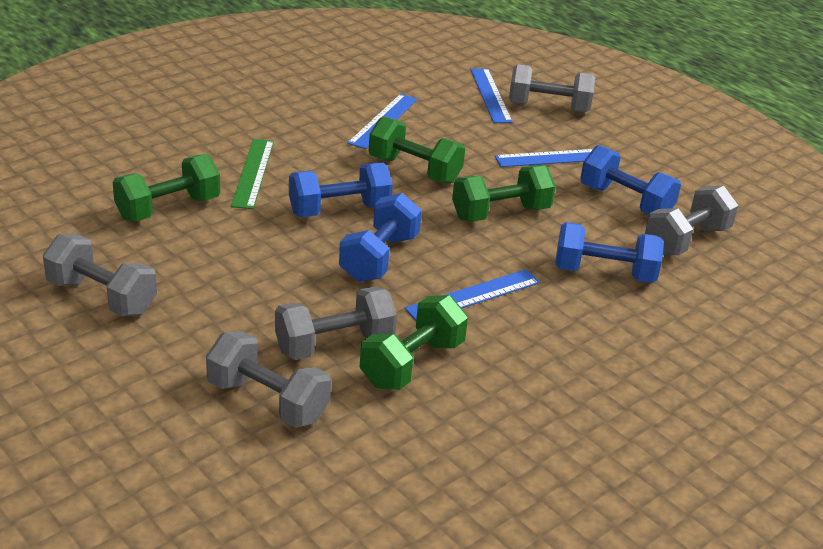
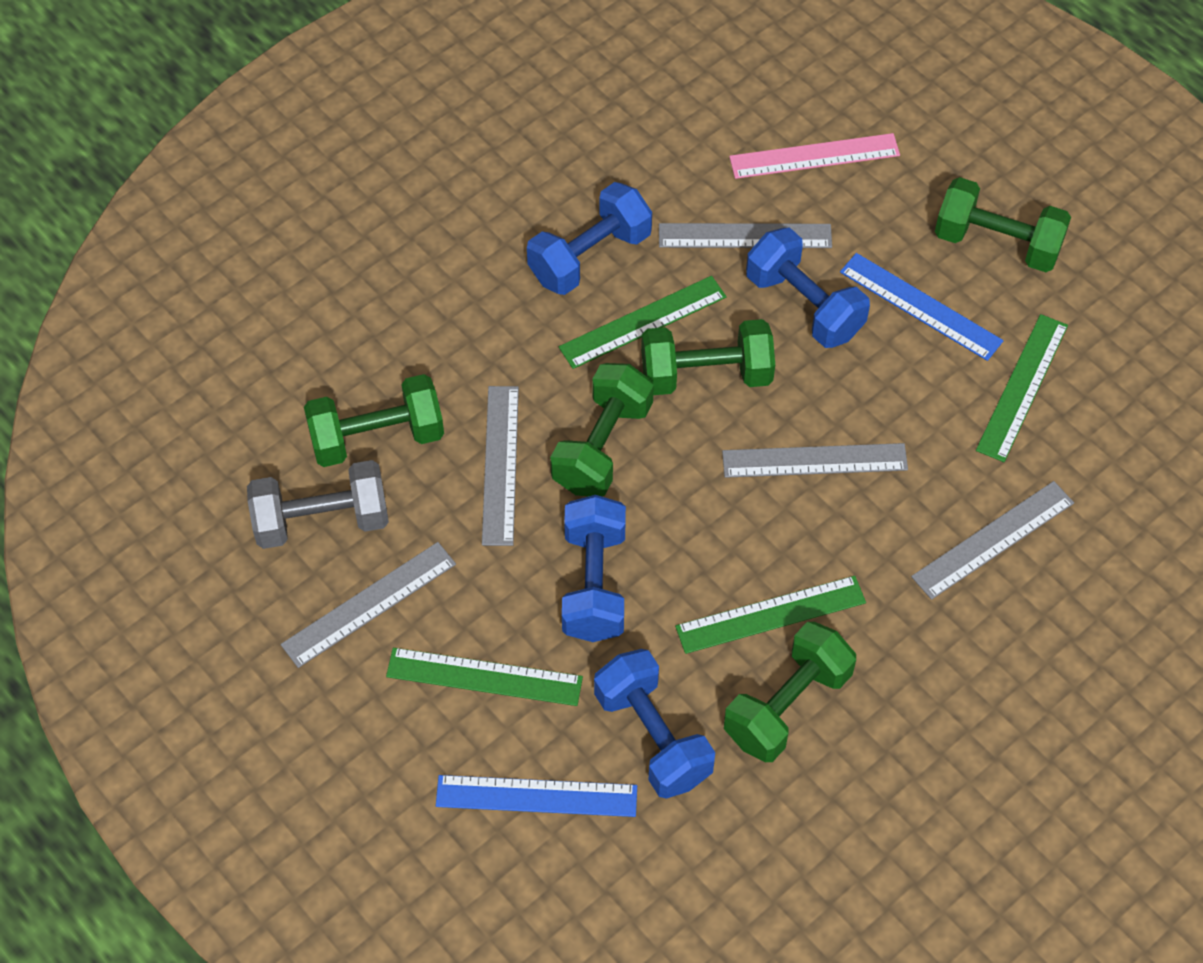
blue ruler: [347,94,418,149] [404,269,540,321] [470,68,513,123] [495,148,610,167] = 4 -> [436,775,637,817] [840,253,1004,361] = 2
green dumbbell: [113,154,220,221] [360,295,468,390] [369,116,465,184] [452,165,556,222] = 4 -> [304,374,444,467] [550,363,654,496] [641,319,775,395] [724,622,856,762] [935,177,1071,272] = 5
green ruler: [231,139,274,209] = 1 -> [386,648,583,706] [559,276,727,369] [675,576,866,654] [976,314,1068,462] = 4
grey dumbbell: [43,234,157,317] [206,331,331,428] [275,286,397,360] [509,64,595,112] [645,185,738,255] = 5 -> [247,460,389,549] = 1
grey ruler: none = 0 -> [281,542,456,668] [482,386,519,546] [659,223,832,248] [722,443,908,478] [911,481,1074,600] = 5
pink ruler: none = 0 -> [729,133,900,179] = 1

